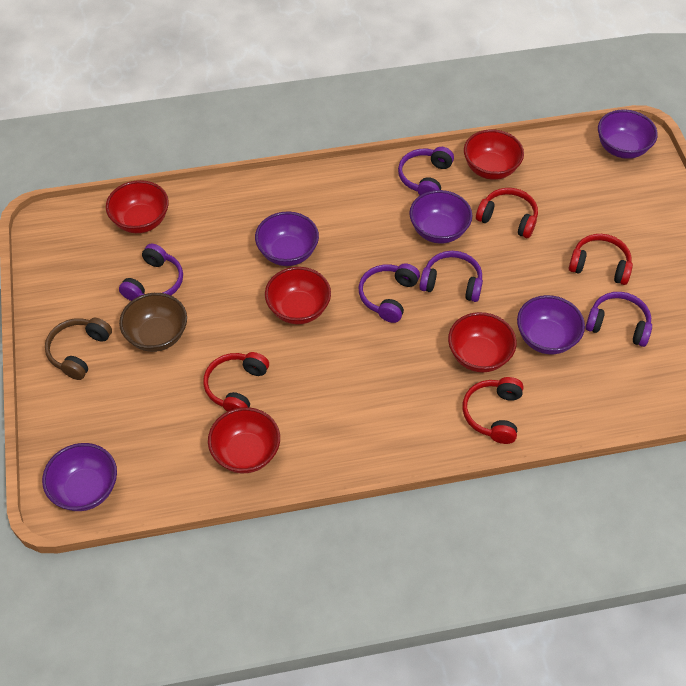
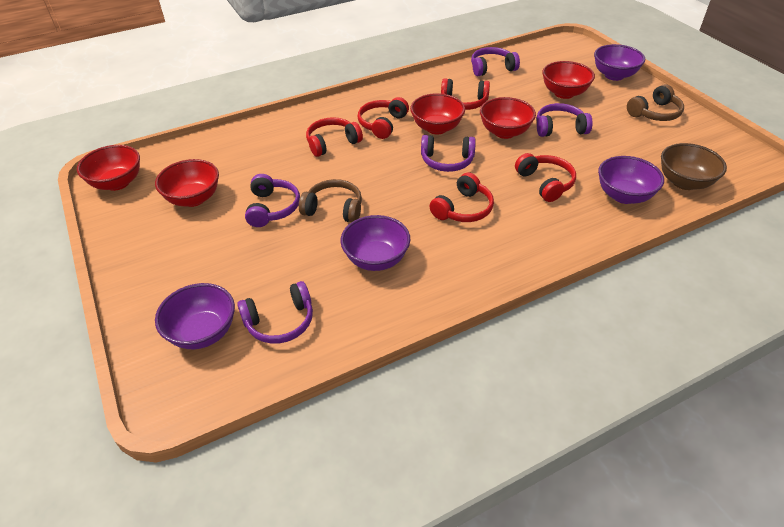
brown headphones: [45,318,112,380] = 1 -> [299,179,362,222] [627,84,684,121] = 2
purple bowl: [42,443,117,511] [255,212,319,266] [409,190,473,244] [517,295,585,354] [598,110,658,159] = 5 -> [155,283,235,349] [340,215,410,271] [594,44,645,81] [598,156,664,204] = 4
red headphones: [203,352,269,412] [463,377,523,444] [476,188,538,238] [569,234,633,285] = 4 -> [306,117,363,157] [358,97,409,139] [430,173,494,222] [441,78,490,110] [515,153,576,202] = 5

